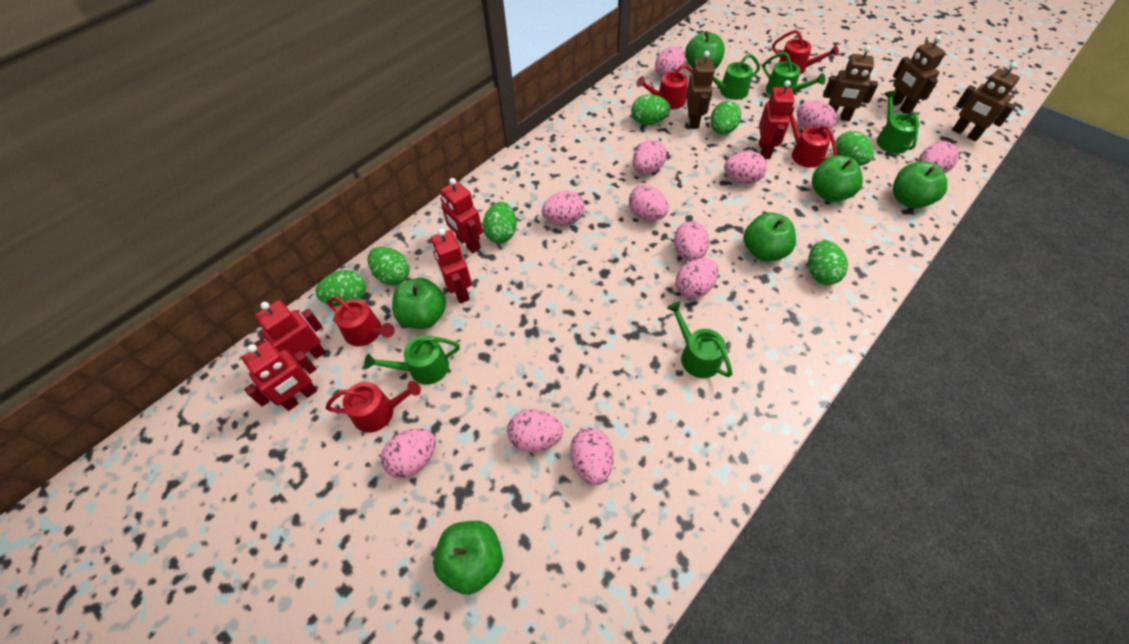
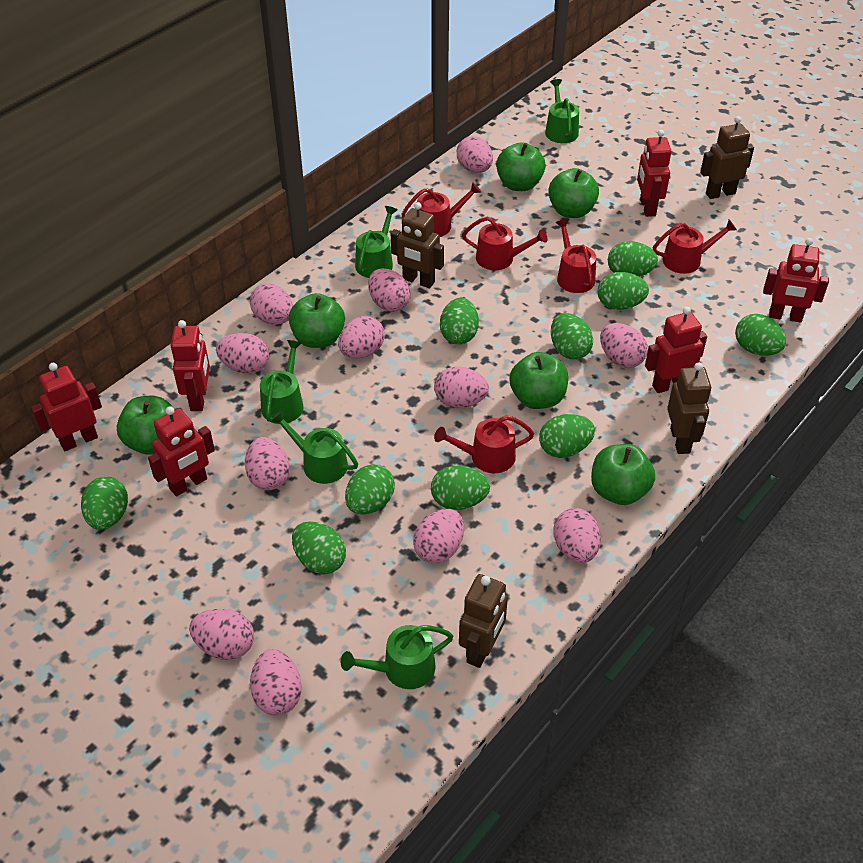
green egg: [315,270,366,307] [368,247,410,286] [483,202,517,243] [631,94,671,125] [710,101,741,135] [808,240,848,285] [835,131,874,166] = 7 -> [81,476,128,530] [292,521,346,574] [345,464,395,515] [431,465,490,510] [440,298,479,345] [539,414,595,458] [551,313,593,360] [597,272,649,310] [608,241,658,277] [735,314,786,356] = 10
red robot: [242,341,317,411] [255,300,326,368] [431,228,472,303] [440,178,483,253] [759,80,794,159] = 5 -> [31,363,102,451] [148,406,215,497] [170,320,210,411] [637,130,672,217] [645,307,707,393] [763,238,829,323] = 6

